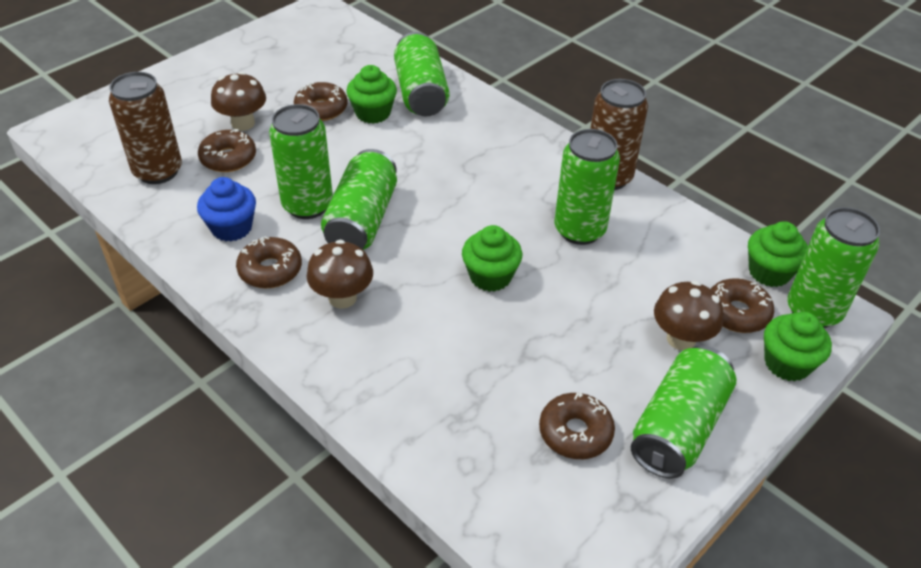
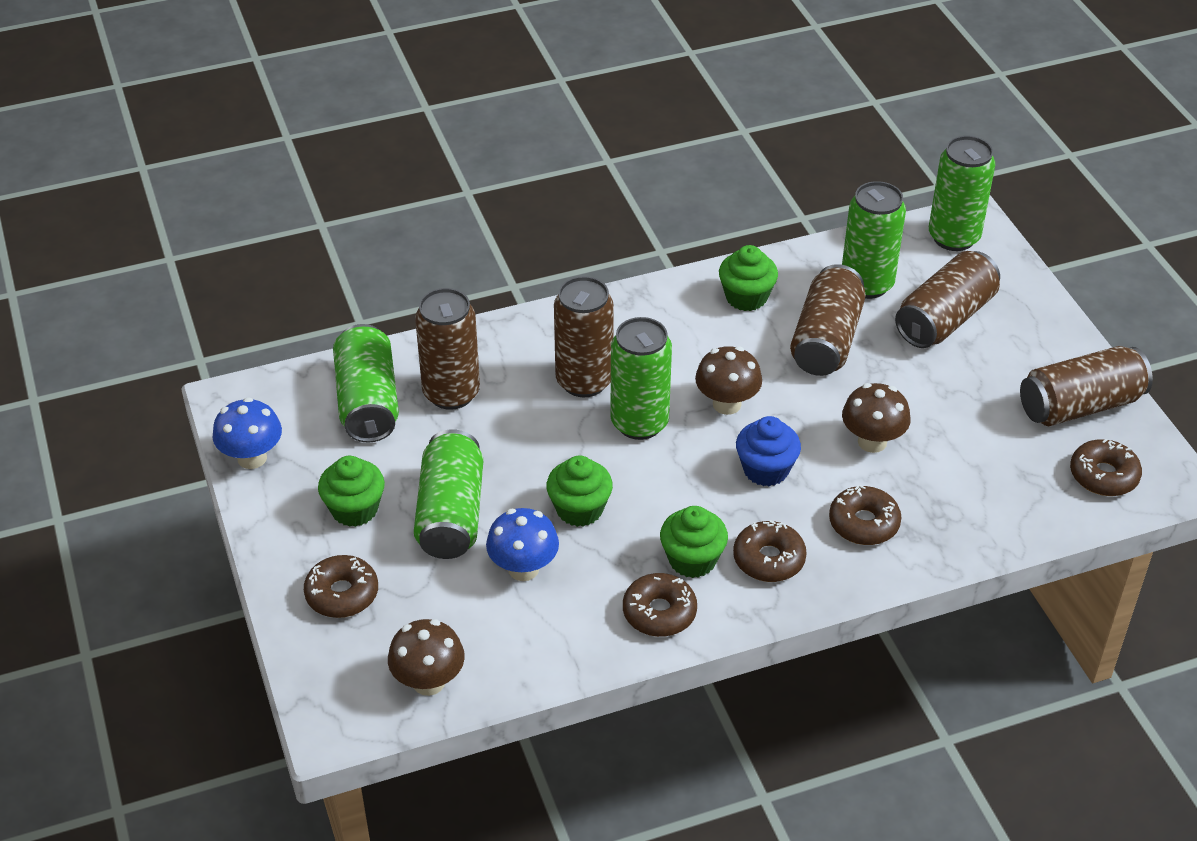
blue mushroom: none = 0 -> [213,397,282,469] [486,508,559,581] = 2
brown can: [109,72,182,184] [590,79,648,190] = 2 -> [415,288,480,410] [554,276,614,397] [790,264,866,376] [895,251,1000,348] [1020,346,1153,426] = 5
green can: [269,104,333,219] [321,149,397,250] [394,32,449,116] [555,129,620,245] [631,346,736,479] [787,207,880,328] = 6 -> [333,324,399,442] [414,429,483,559] [610,317,672,440] [842,181,906,299] [929,136,995,251] = 5

